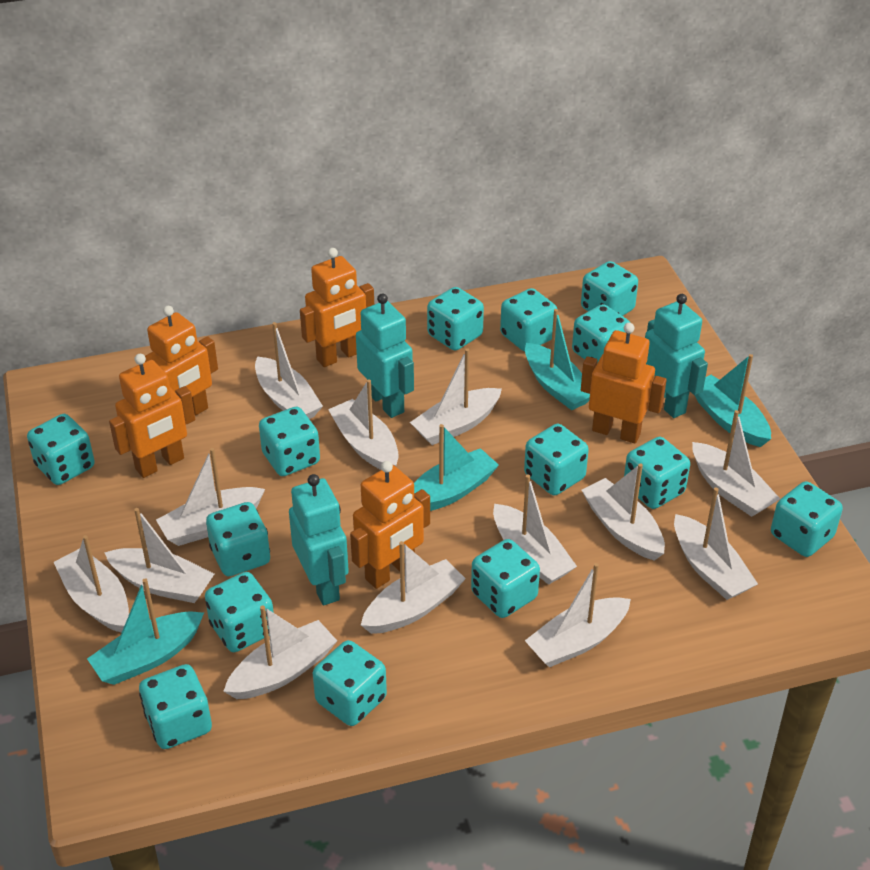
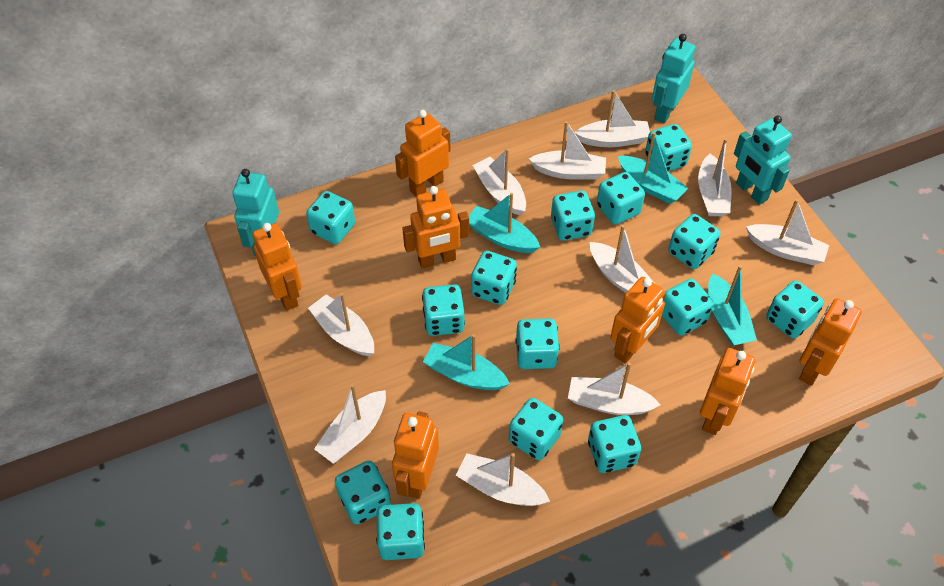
orange robot: [109,354,195,478] [145,306,218,415] [300,248,374,367] [350,461,430,589] [581,323,667,443] = 5 -> [252,223,302,311] [392,411,439,499] [395,110,451,197] [403,186,469,269] [610,277,666,364] [700,348,755,435] [799,298,862,386] = 7
white boat: [54,535,129,633] [104,508,214,603] [156,448,265,546] [223,606,337,699] [255,322,323,419] [328,379,399,470] [361,541,466,634] [410,348,502,445] [493,474,577,585] [525,563,631,667] [582,463,665,561] [674,488,758,600] [692,410,780,517] = 13 -> [308,293,374,356] [314,384,386,464] [456,453,550,506] [473,149,526,216] [529,121,606,180] [568,362,661,415] [574,90,650,147] [590,225,654,293] [698,138,732,216] [746,199,829,265] = 10

